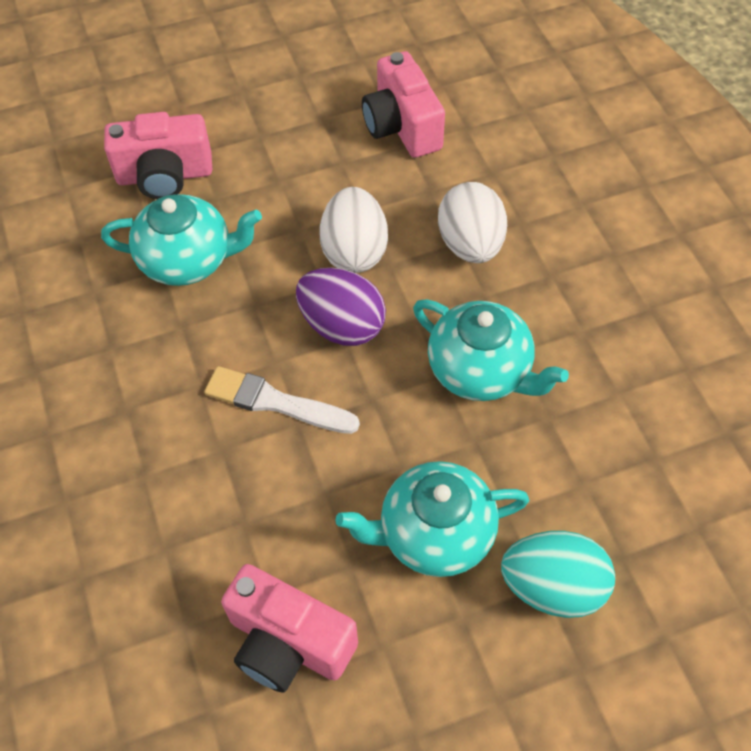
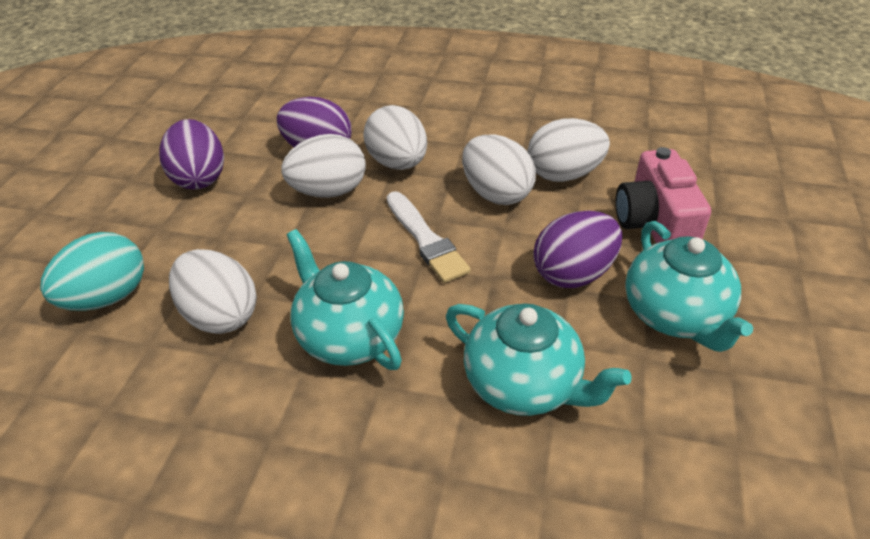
pink camera: [104,112,212,199] [221,564,358,693] [362,51,445,158] = 3 -> [615,147,711,243] = 1
purple egg: [296,268,386,346] = 1 -> [159,119,224,190] [277,97,351,147] [533,211,623,288] = 3
white egg: [319,187,388,273] [438,182,507,263] = 2 -> [169,249,257,334] [281,134,366,198] [363,105,427,170] [462,135,536,205] [527,118,610,182] = 5

